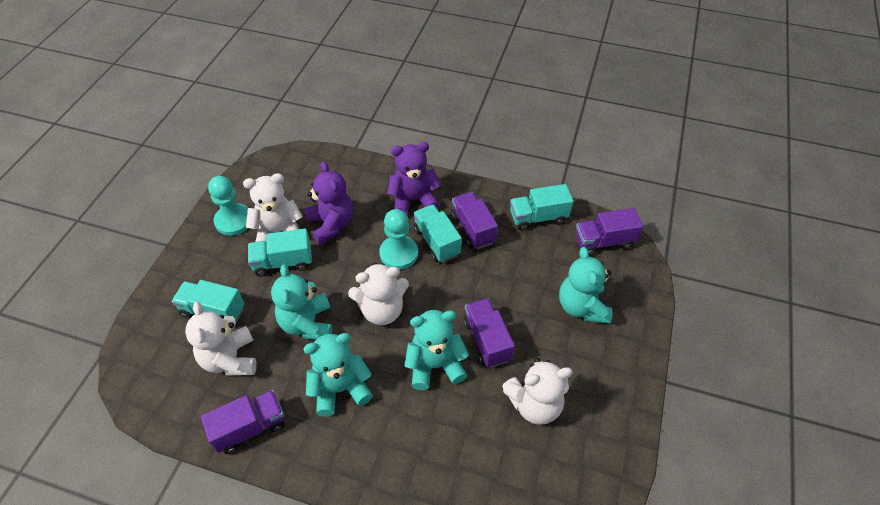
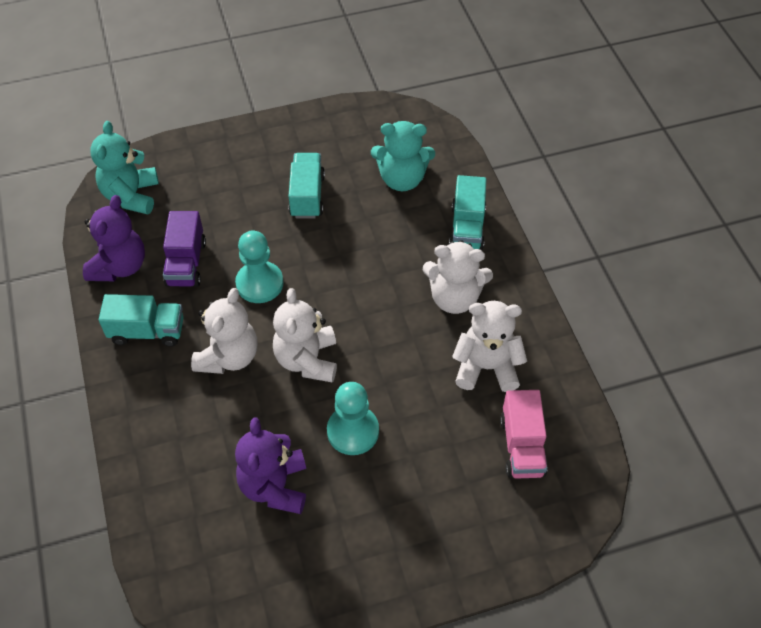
pink truck: none = 0 -> [500,390,548,479] = 1
purple truck: [201,390,285,454] [451,192,498,249] [463,298,515,368] [576,208,643,255] = 4 -> [163,211,206,287] = 1
turquoise teddy bear: [271,264,332,340] [303,333,373,417] [404,310,469,390] [559,247,613,324] = 4 -> [90,121,159,215] [371,121,435,191] = 2
turquoise truck: [172,280,245,322] [248,229,312,276] [413,204,462,263] [510,184,573,231] = 4 -> [99,294,184,347] [289,153,325,218] [449,175,487,251] = 3

